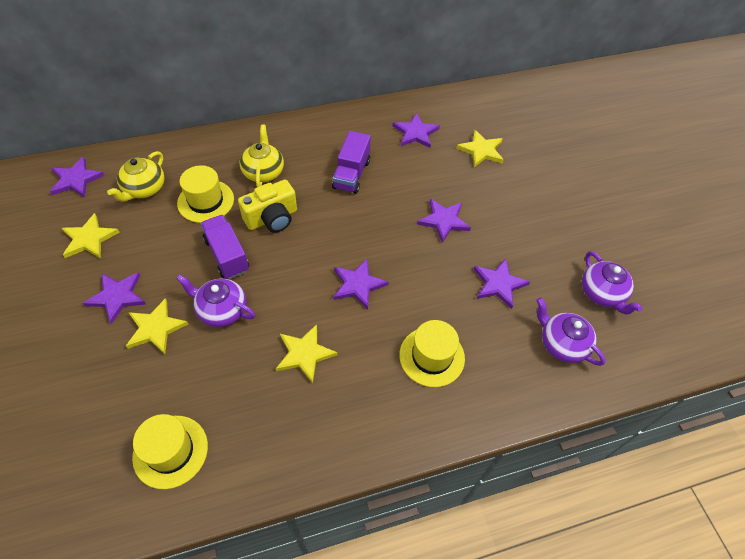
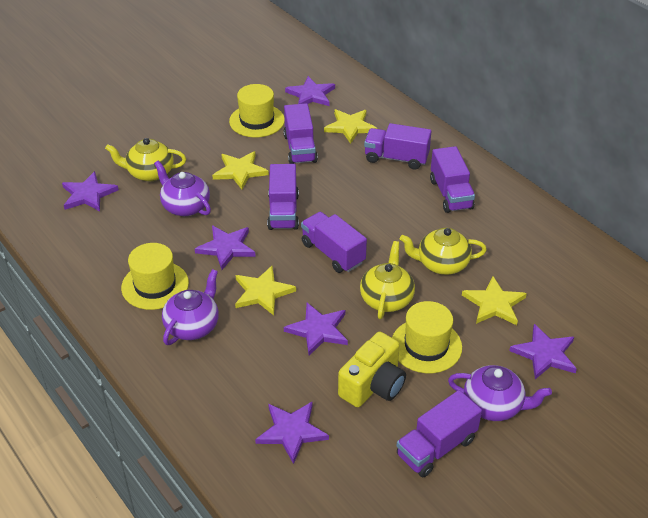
purple truck: [200,215,249,279] [332,131,371,194] = 2 -> [267,164,299,230] [283,103,318,164] [301,212,367,273] [364,123,432,170] [397,390,482,477] [430,146,475,213] = 6
yellow teapot: [107,151,165,202] [240,124,284,187] = 2 -> [105,138,186,181] [360,241,415,319] [400,228,487,275] = 3

